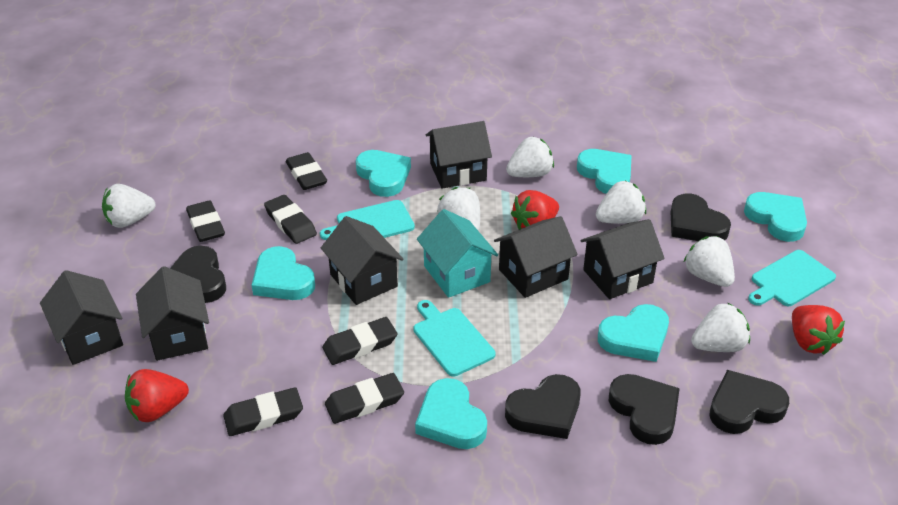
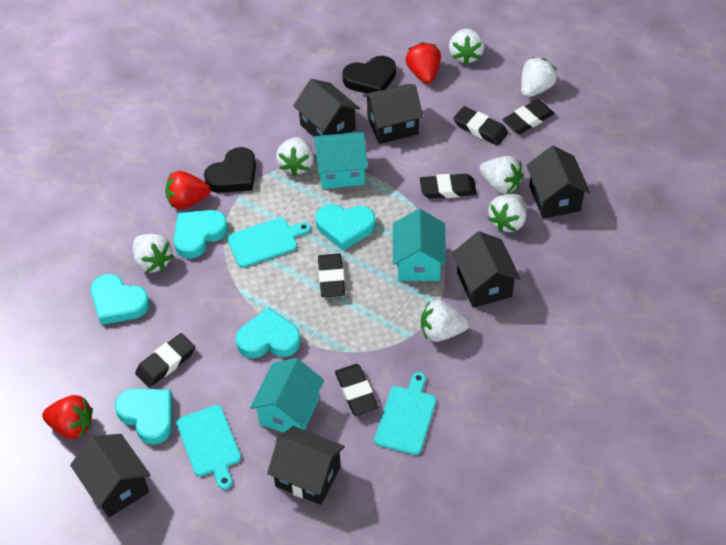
black heart: [170,246,226,303] [505,374,581,439] [609,374,680,445] [670,193,731,241] [709,370,789,434] = 5 -> [204,147,256,193] [342,56,396,94] = 2
turquoise heart: [252,246,315,300] [356,150,411,197] [415,378,487,449] [577,149,631,194] [598,304,669,362] [744,192,807,242] = 6 -> [91,274,150,325] [115,388,173,445] [174,210,228,259] [236,308,301,358] [315,204,376,251] = 5
turquoise house: [417,209,498,298] = 1 -> [250,358,324,433] [314,132,368,189] [393,209,446,281] = 3
white strawberry: [102,184,156,228] [437,187,480,231] [506,137,554,177] [596,181,646,224] [684,236,735,287] [691,302,750,352] = 6 -> [133,234,173,273] [276,137,314,176] [421,300,469,342] [449,28,484,65] [480,156,523,194] [488,194,527,232] [521,57,557,97] = 7

